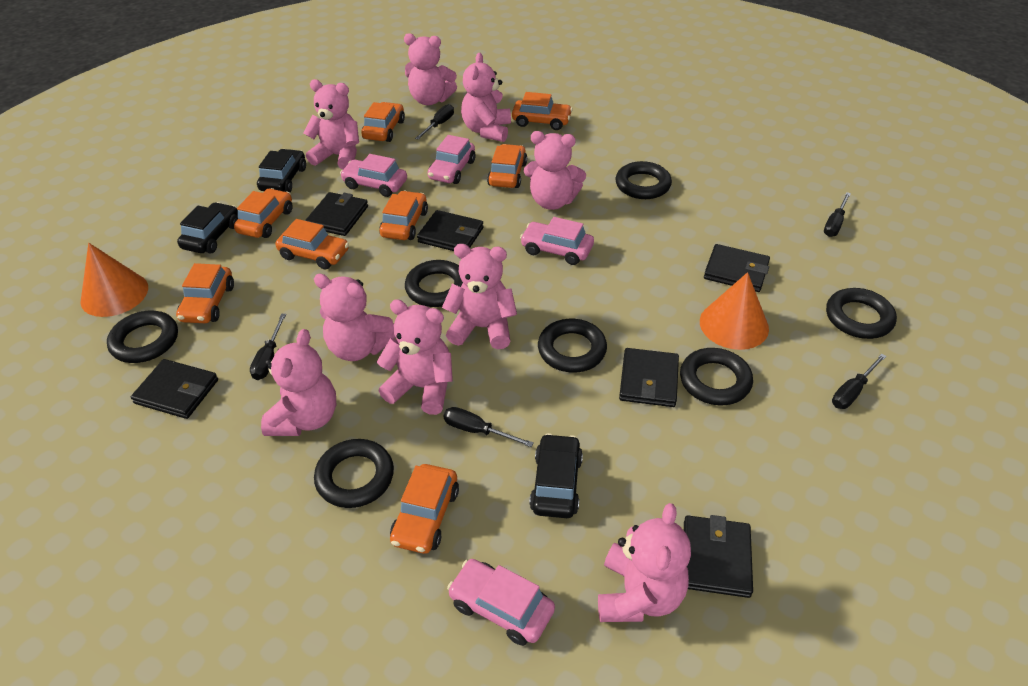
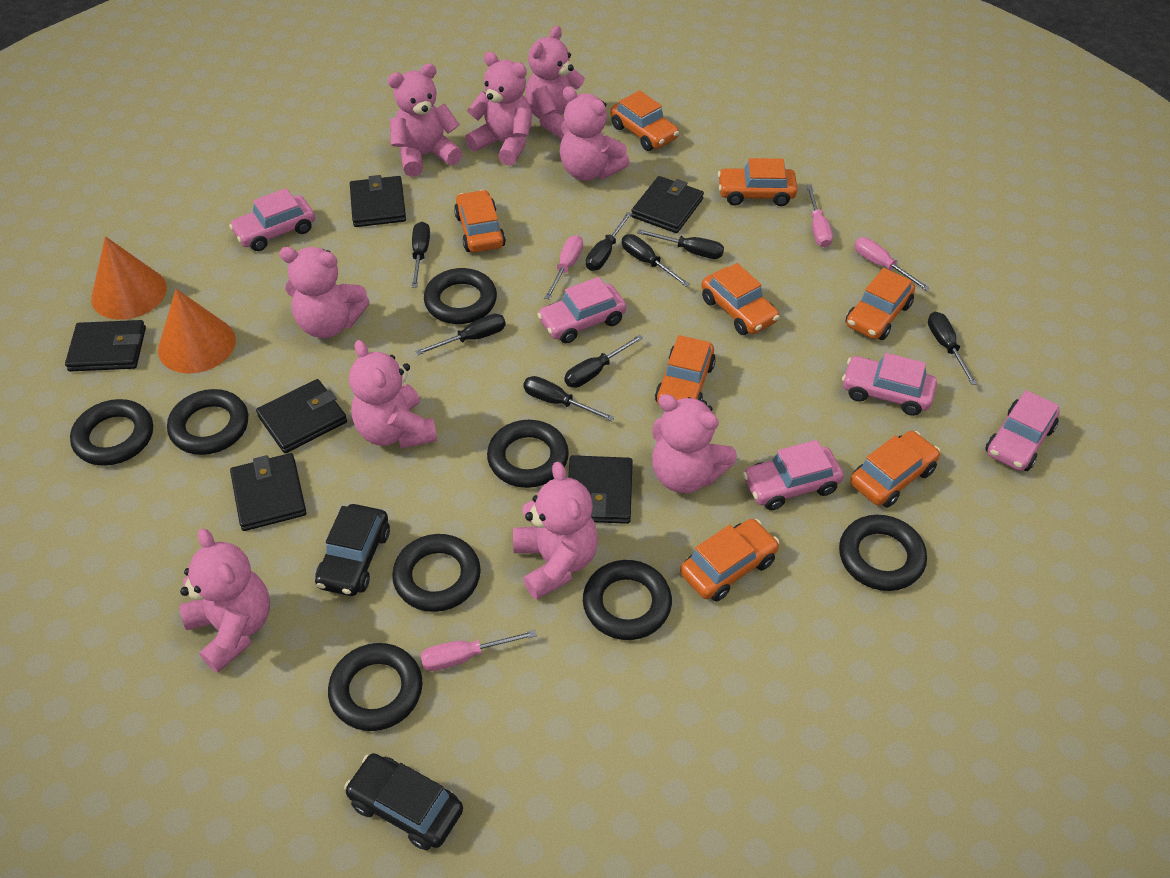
black car: [177,202,238,254] [257,149,306,192] [529,433,583,518] = 3 -> [315,504,390,596] [344,753,463,850] = 2
black ring: [107,311,178,363] [314,439,394,508] [405,260,463,307] [538,319,607,373] [616,161,672,199] [680,348,753,405] [826,288,897,339] = 7 -> [70,399,153,466] [167,389,248,455] [328,643,422,731] [392,534,481,612] [424,268,497,324] [487,420,569,488] [583,560,672,640] [839,515,927,591] = 8
black screwdriver: [250,314,286,380] [415,104,454,140] [443,407,534,447] [824,192,851,237] [832,354,887,409] = 5 -> [412,222,430,288] [415,314,506,355] [523,376,615,421] [564,334,643,388] [586,212,632,271] [622,234,689,287] [637,229,724,259] [928,312,977,385] = 8
pink car: [340,154,407,197] [428,135,475,184] [447,559,555,646] [520,217,594,265] = 4 -> [229,188,315,251] [537,277,626,344] [743,440,844,510] [842,353,937,416] [985,390,1060,471] = 5
pink screwdriver: none = 0 -> [421,630,537,671] [544,235,583,300] [806,185,833,247] [854,237,930,291] = 4

